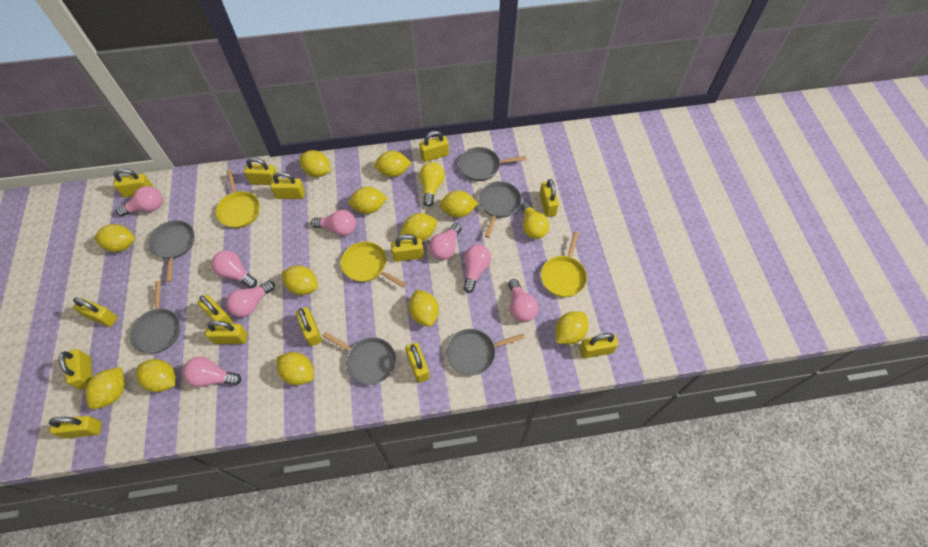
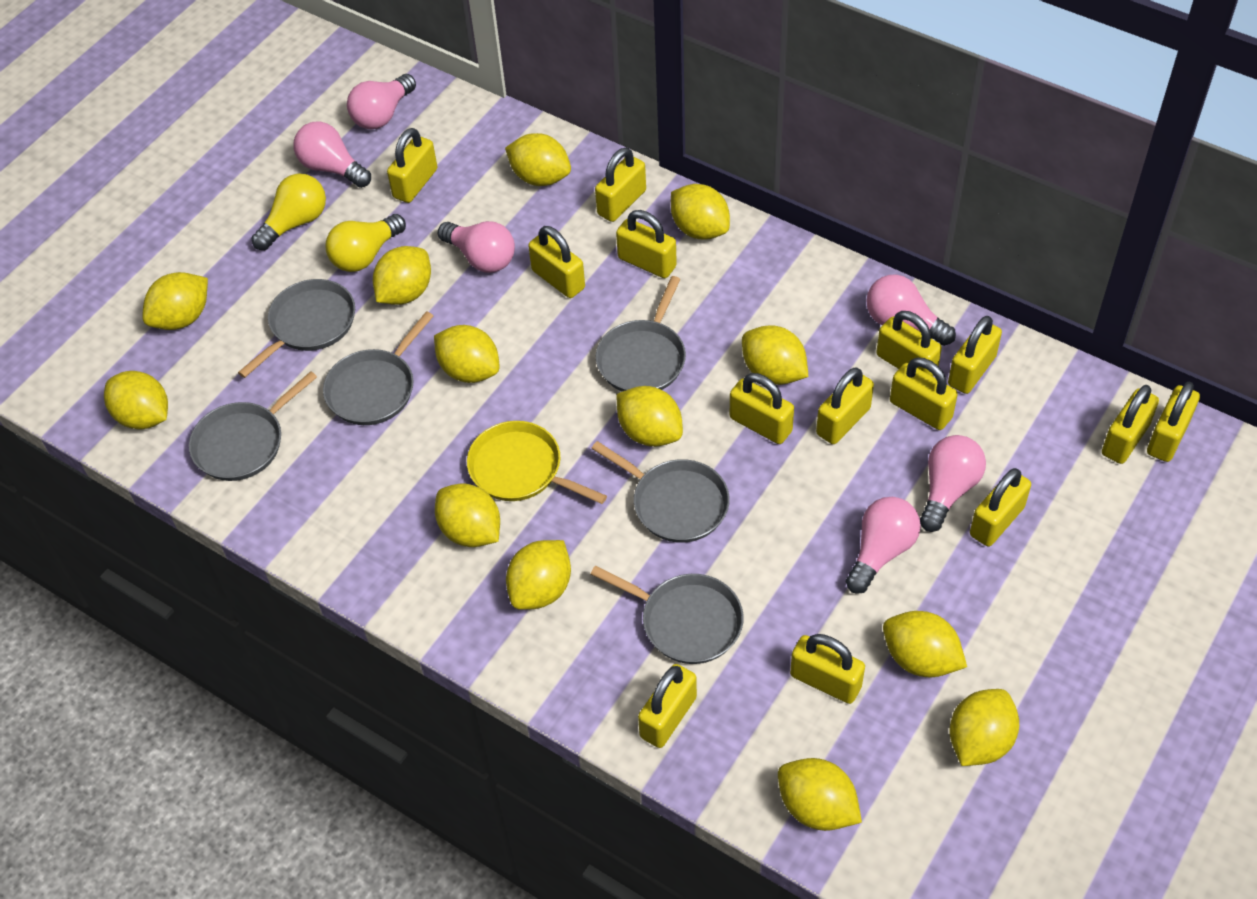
pink light bulb: [116,186,163,216] [183,357,241,387] [211,250,257,288] [226,281,275,317] [311,210,356,236] [429,223,462,260] [463,244,491,293] [508,279,538,322] = 8 -> [293,122,371,188] [347,74,416,129] [438,221,515,273] [846,497,921,594] [866,275,956,346] [920,435,986,532] = 6
yellow lemon: [85,367,125,409] [94,224,135,252] [136,359,175,392] [276,352,314,385] [282,266,318,295] [299,150,331,177] [348,187,387,214] [374,151,411,177] [400,213,437,241] [408,289,439,327] [439,191,478,218] [555,311,588,344] = 12 -> [104,371,168,429] [142,272,208,330] [373,246,431,305] [434,325,499,383] [435,483,500,547] [505,133,571,186] [506,540,571,610] [617,386,683,447] [671,184,730,240] [742,325,808,385] [778,758,862,831] [883,611,967,677] [950,689,1019,766] = 13
yellow pan: [216,170,260,228] [341,242,406,288] [541,232,587,297] = 3 -> [467,421,607,504] = 1

